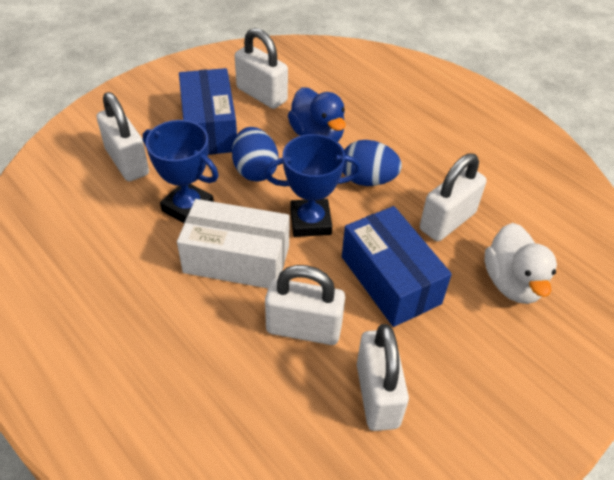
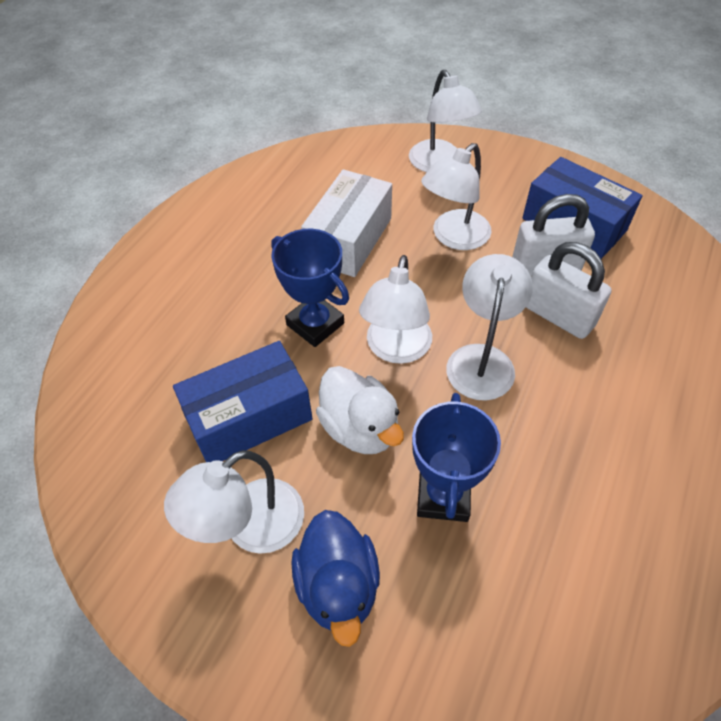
blue egg: [232,127,278,182] [343,140,402,186] = 2 -> none = 0
white lamp: none = 0 -> [164,450,304,554] [359,255,432,364] [409,70,482,172] [421,143,491,250] [446,254,533,401] = 5
white padlock: [97,92,149,181] [235,28,288,109] [265,265,345,345] [357,324,409,431] [420,153,487,241] = 5 -> [512,194,595,276] [526,242,612,339] = 2

